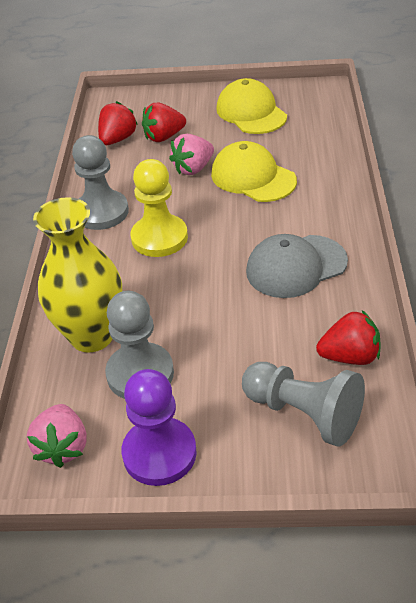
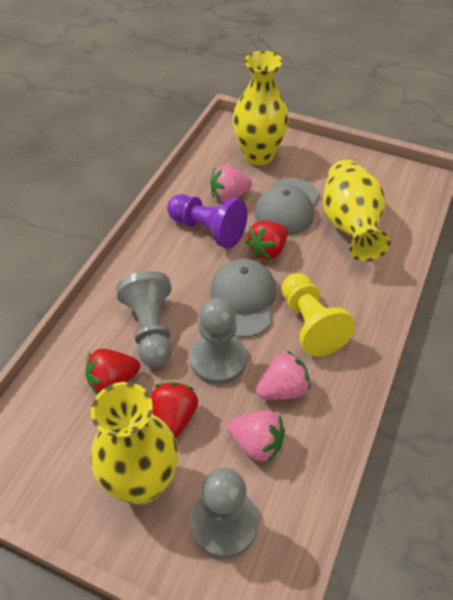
grey cap: [246,234,348,298] = 1 -> [210,259,276,338] [254,178,319,235] = 2
pink strawberry: [27,404,87,468] [169,134,214,175] = 2 -> [210,165,252,202] [228,411,285,463] [256,351,311,400] = 3
yellow cap: [211,141,297,202] [216,78,287,134] = 2 -> none = 0
yellow vase: [33,197,122,352] = 1 -> [91,382,178,504] [233,51,289,166] [323,160,390,261] = 3

